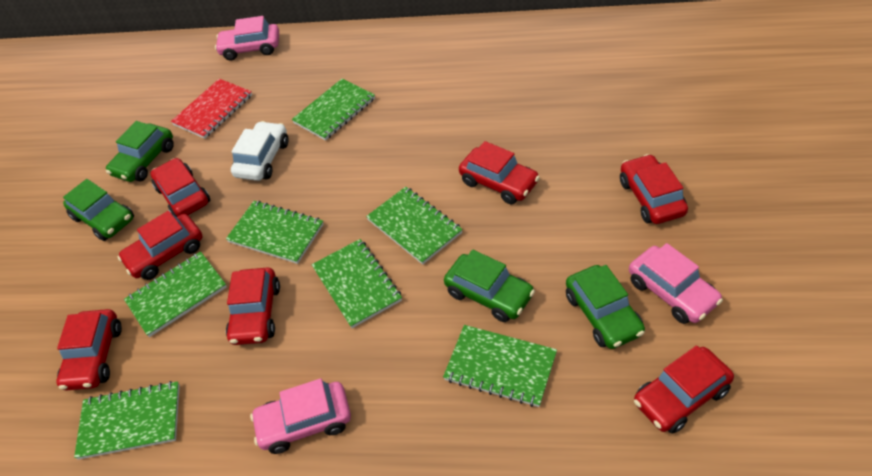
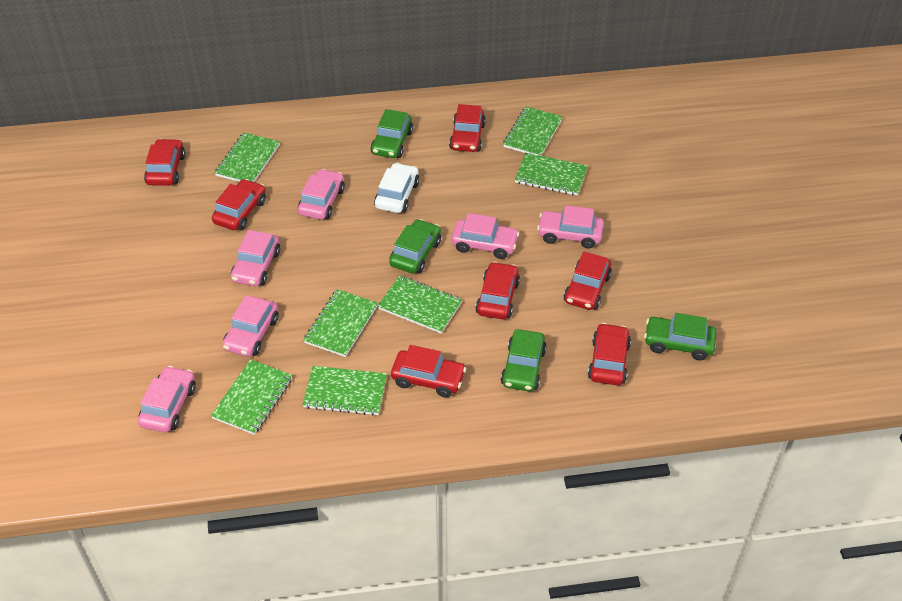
pink car: [215,16,279,60] [250,378,351,454] [629,243,723,324] = 3 -> [138,366,196,432] [222,296,279,357] [231,230,280,286] [298,169,345,220] [451,213,519,259] [537,206,604,249] = 6
red notebook: [171,79,252,139] = 1 -> none = 0

